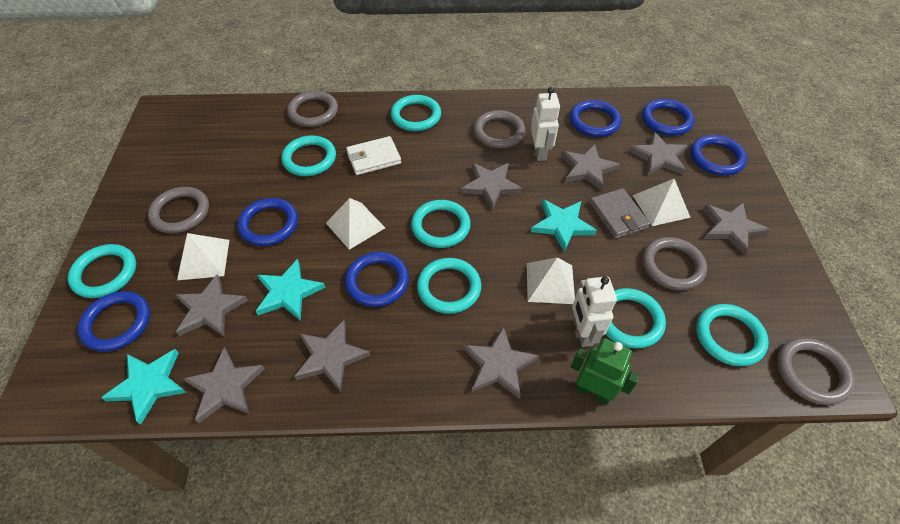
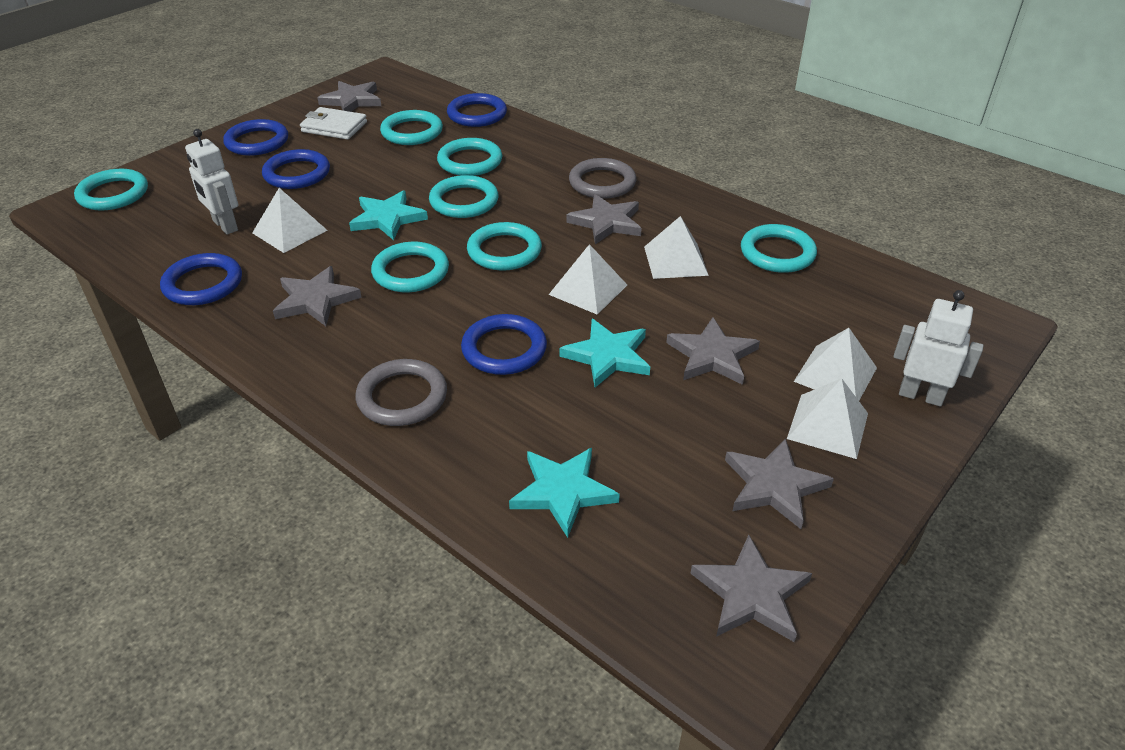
blue ring: [77,291,150,352] [237,198,298,246] [345,252,409,307] [570,100,621,137] [642,99,695,136] [690,135,747,176] = 6 -> [160,253,242,305] [223,119,288,156] [262,149,330,189] [447,93,507,127] [461,314,547,375] = 5
green robot: [571,338,640,405] = 1 -> none = 0
grey ring: [148,187,209,233] [287,91,338,127] [474,110,526,148] [643,237,707,290] [777,338,855,405] = 5 -> [356,359,447,426] [569,158,636,199] = 2
grey star: [176,274,248,337] [183,347,265,423] [294,320,370,392] [461,163,523,210] [463,326,539,399] [561,144,620,191] [629,132,688,176] [703,202,770,256] = 8 -> [273,266,362,326] [317,81,381,112] [566,194,642,244] [666,317,760,385] [690,535,812,642] [725,438,834,529] = 6
grey wallet: [590,188,650,239] = 1 -> none = 0
white pyramid: [177,233,229,280] [326,198,385,250] [527,257,575,304] [633,179,691,226] = 4 -> [252,188,328,253] [549,244,627,315] [644,216,709,279] [787,378,868,459] [794,328,877,400] = 5

